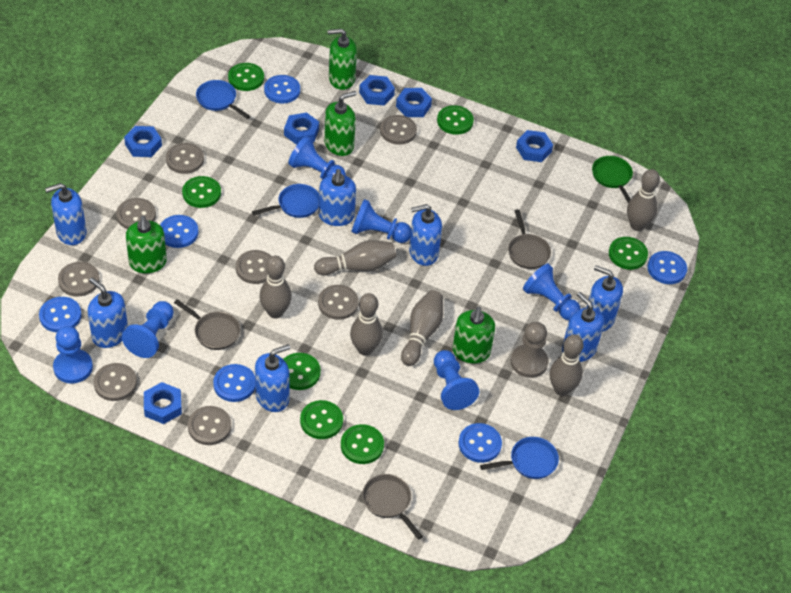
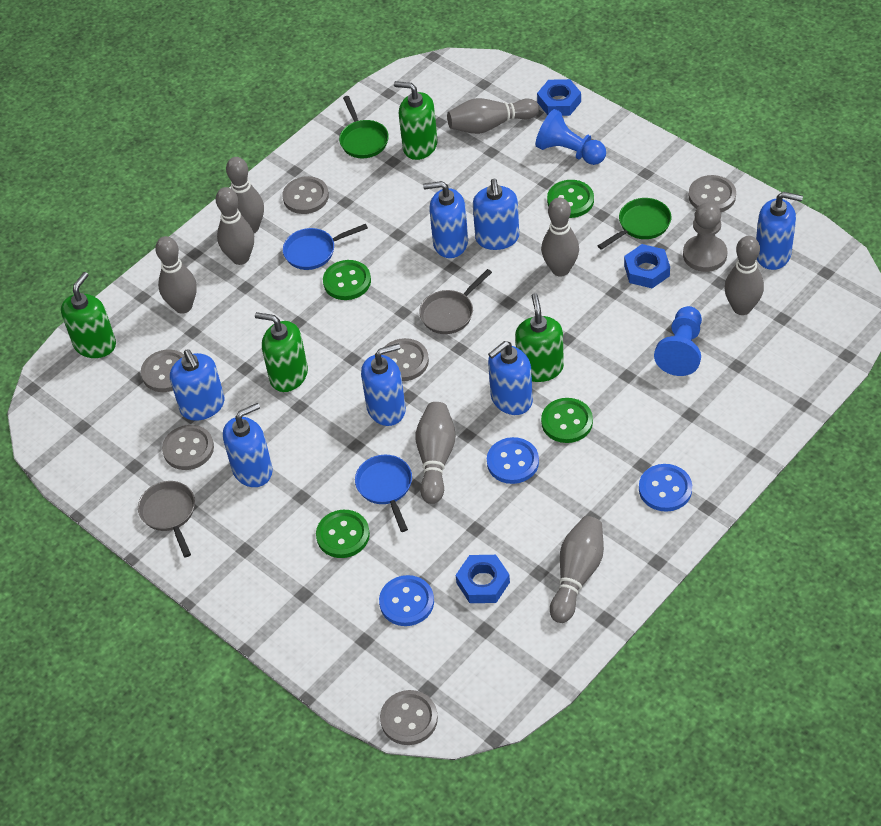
blue button: [39,297,82,333] [160,215,199,248] [213,364,255,402] [264,75,300,103] [459,423,502,463] [647,251,687,284] = 6 -> [379,575,434,626] [487,437,539,484] [639,464,692,512] = 3
blue nut: [124,126,162,157] [144,382,182,424] [284,112,319,145] [359,75,395,105] [396,88,432,117] [516,130,553,162] = 6 -> [456,555,510,603] [537,79,581,116] [624,244,670,288] = 3
blue pan: [196,80,250,119] [252,184,319,218] [480,437,559,479] = 3 -> [283,224,368,270] [355,455,412,532] = 2
blue pawn: [53,326,93,384] [122,301,174,358] [288,136,346,179] [351,199,411,243] [434,350,479,410] [523,263,581,320] = 6 -> [535,109,606,165] [654,306,702,376] = 2
green button: [182,176,221,208] [228,63,264,91] [283,353,321,390] [300,400,343,439] [341,424,384,464] [437,105,474,135] [609,237,648,270] = 7 -> [316,510,370,558] [323,260,371,300] [541,398,593,443] [547,180,594,218] = 4
green pan: [592,156,633,203] = 1 -> [339,96,389,158] [598,198,671,250] = 2
grey bowling pin: [260,256,292,318] [314,240,396,276] [350,293,383,356] [401,290,443,366] [550,334,583,396] [627,169,660,231] = 6 -> [155,236,197,314] [216,187,254,265] [226,157,264,233] [415,402,456,504] [447,98,539,134] [541,198,579,277] [550,516,604,623] [725,236,764,315] = 8
grey button: [58,262,100,296] [93,363,137,401] [116,198,156,229] [166,143,204,174] [188,406,231,445] [236,250,272,284] [318,285,359,320] [380,115,417,145] = 8 -> [141,350,185,392] [162,425,214,470] [282,176,329,214] [380,690,438,745] [382,338,429,381] [688,175,736,212] = 6
grey pan: [174,299,240,350] [362,474,423,540] [508,209,551,269] = 3 -> [138,481,195,557] [419,269,492,334] = 2

